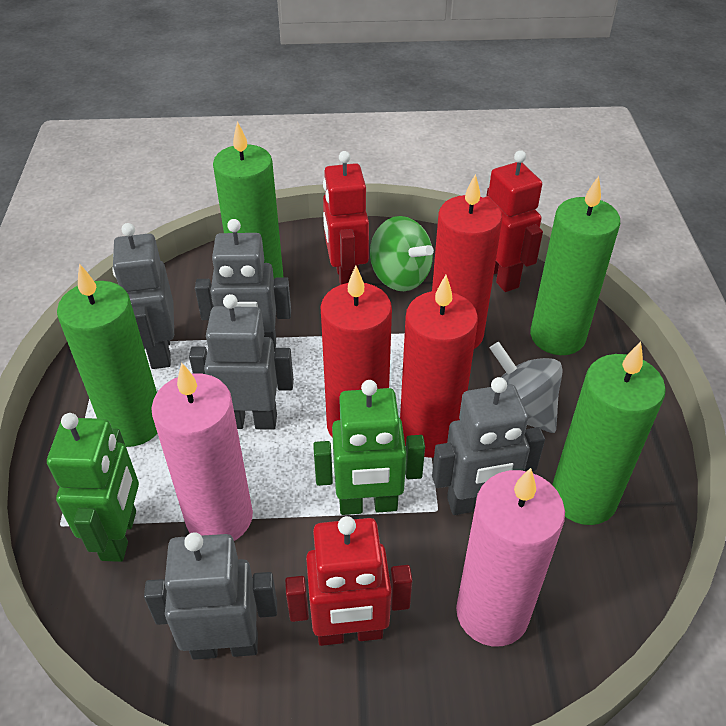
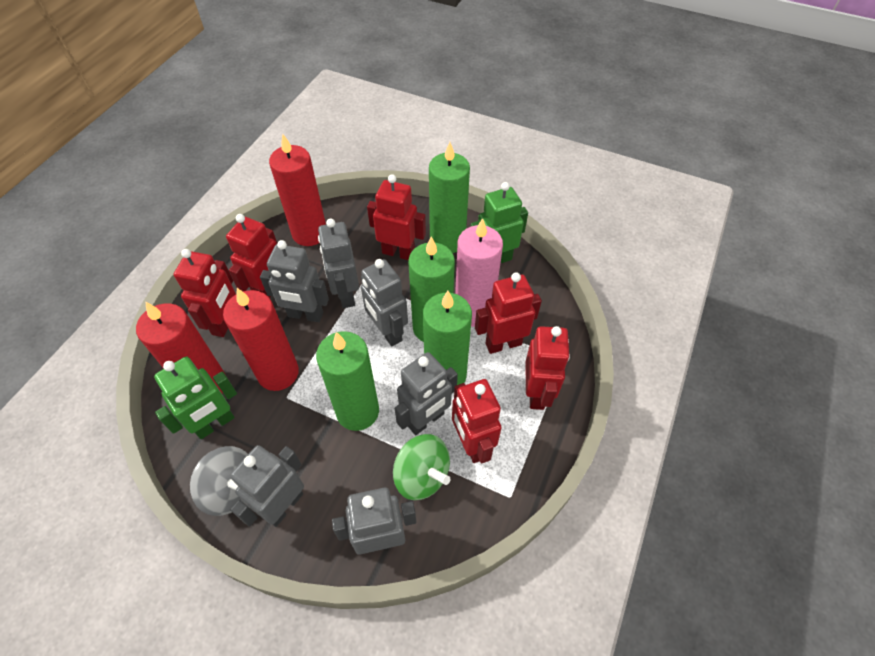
grey robot: [112,223,174,369] [144,532,277,660] [189,294,294,430] [195,219,291,352] [432,377,545,515] = 5 -> [230,445,304,527] [260,240,329,322] [318,219,359,308] [332,488,416,555] [361,259,408,346] [394,352,458,435] = 6
pink candle: [151,363,253,541] [456,468,565,647] = 2 -> [455,218,503,327] = 1
red robot: [285,516,412,646] [323,151,369,285] [484,150,543,292] = 3 -> [173,249,236,337] [226,214,277,298] [367,174,426,260] [452,379,502,464] [475,273,542,354] [525,326,570,410] = 6

